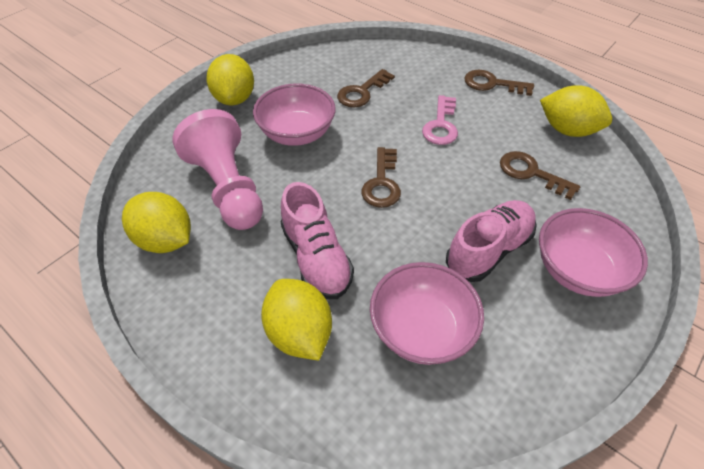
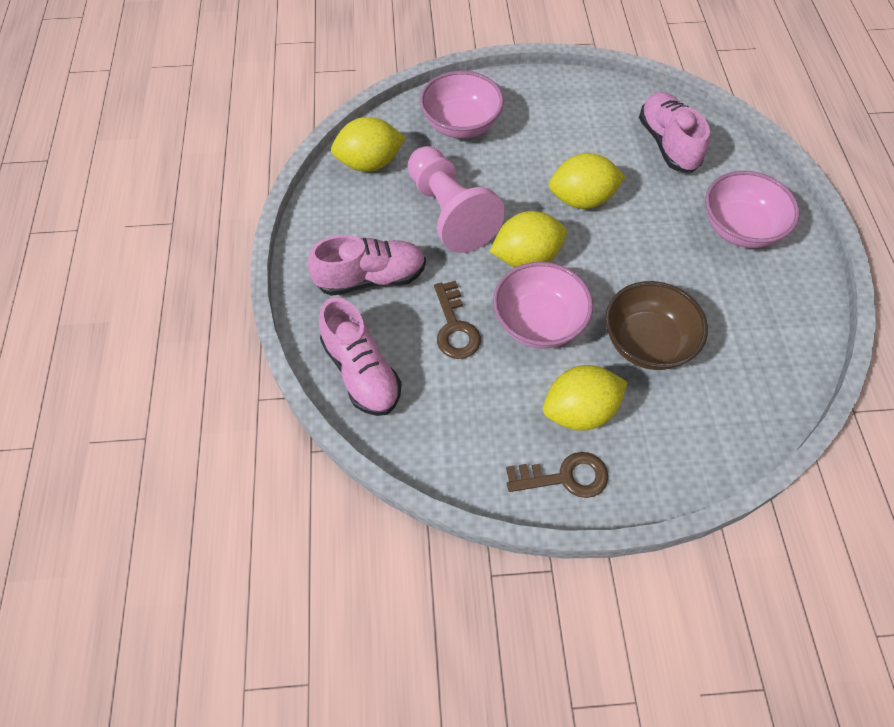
brown bowl: none = 0 -> [605,281,708,370] = 1
brown key: [337,69,395,107] [361,147,401,208] [464,70,534,96] [500,151,580,200] = 4 -> [434,281,481,359] [506,452,608,498] = 2
pink key: [422,95,458,145] = 1 -> none = 0
pink shoe: [281,182,354,299] [446,200,537,282] = 2 -> [308,235,426,296] [319,297,401,416] [639,92,710,173] = 3

